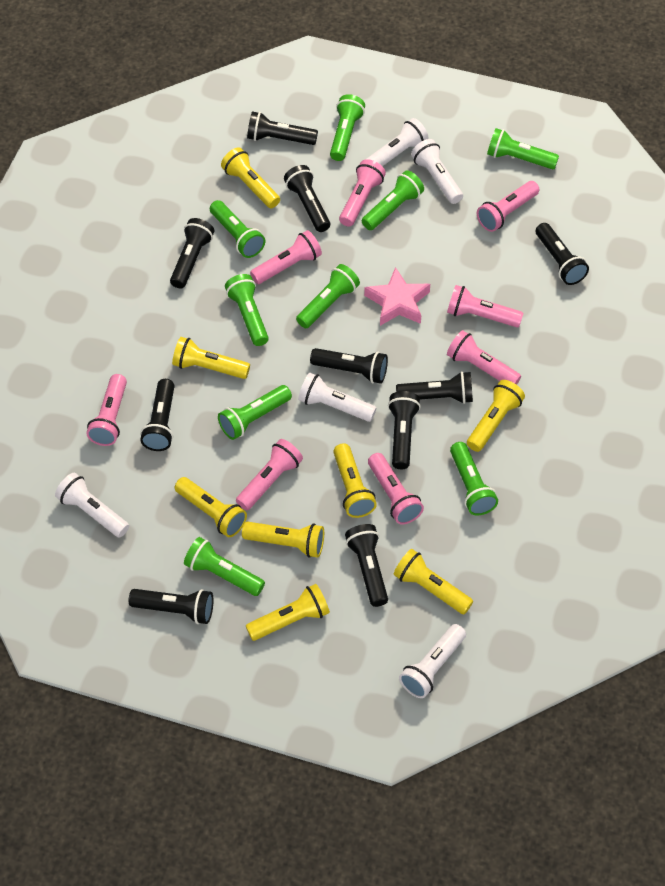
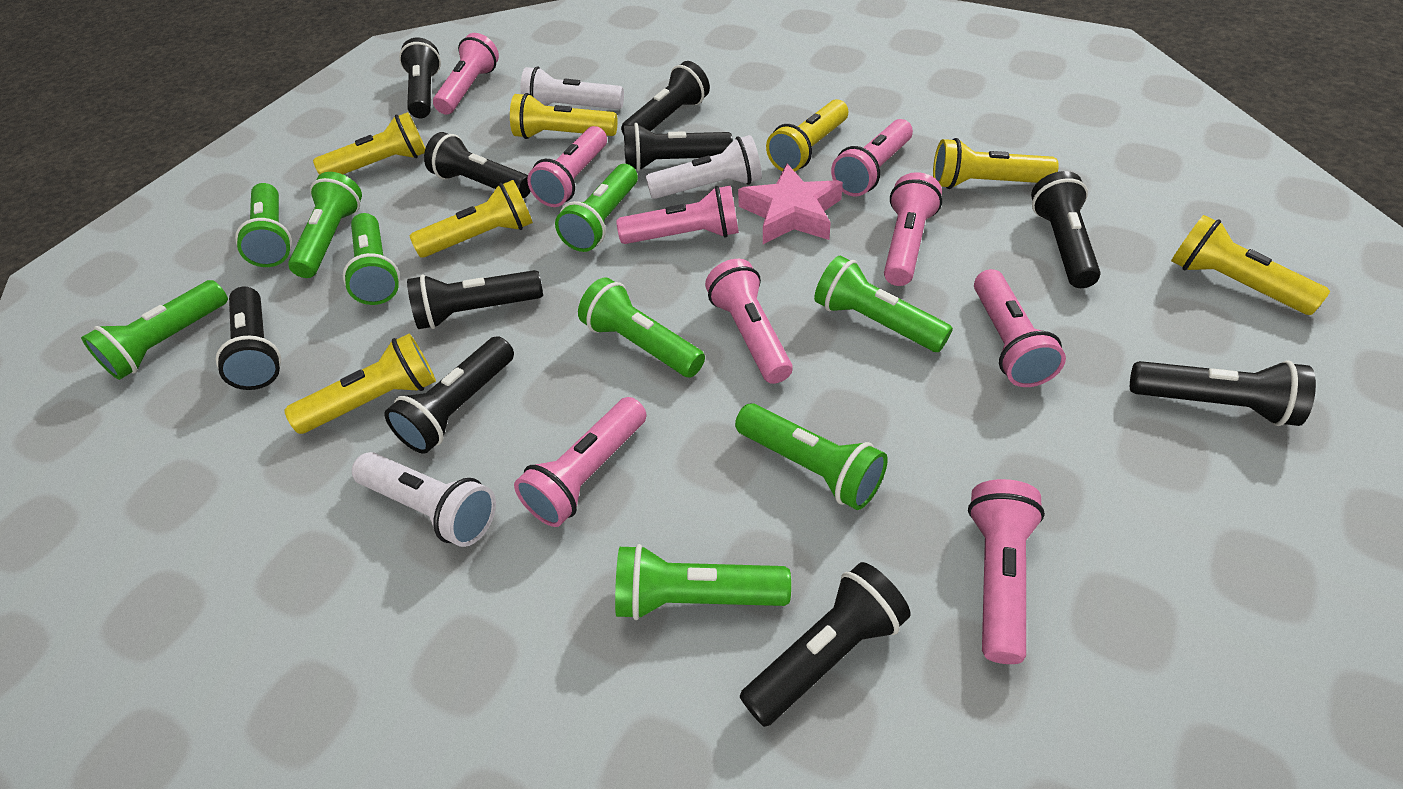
pink flashlight: [86,374,127,446] [236,439,303,510] [250,230,322,284] [339,159,386,227] [368,453,424,524] [447,285,523,327] [447,330,521,385] [477,181,539,232] = 8 -> [433,33,499,115] [514,397,647,527] [527,126,607,207] [616,186,739,244] [705,259,793,384] [831,119,913,196] [884,172,942,286] [968,479,1045,664] [974,269,1066,387] = 9
white flashlight: [55,473,129,538] [298,372,377,422] [365,118,429,166] [399,624,466,698] [411,139,463,204] = 5 -> [352,452,496,547] [520,66,624,109] [646,135,762,199] = 3
yellow flashlight: [172,337,250,379] [175,477,247,537] [221,147,280,208] [242,522,324,558] [246,584,330,641] [333,443,377,518] [394,549,473,614] [467,380,525,452] = 8 -> [284,334,436,434] [313,112,426,175] [410,180,533,258] [510,93,617,139] [766,99,848,171] [933,138,1059,189] [1171,215,1330,315] = 7

